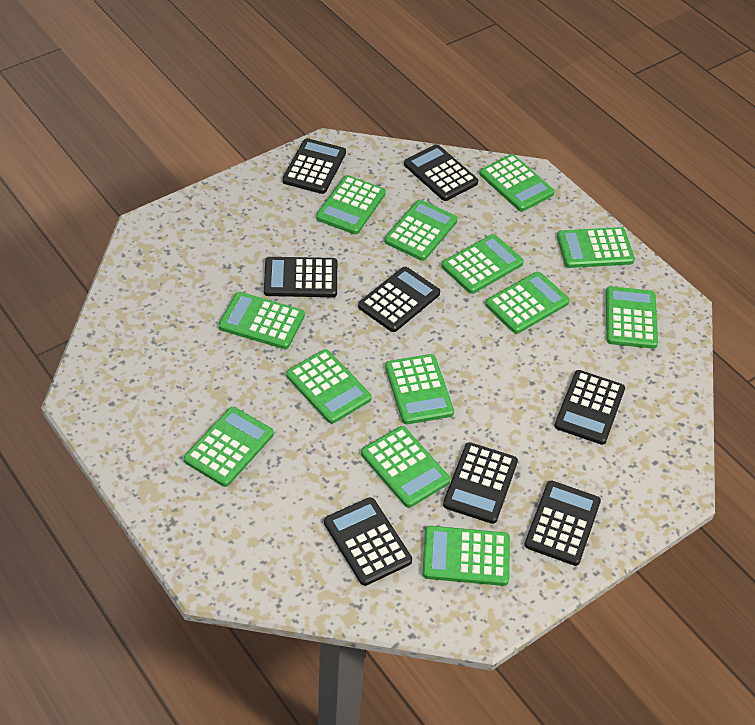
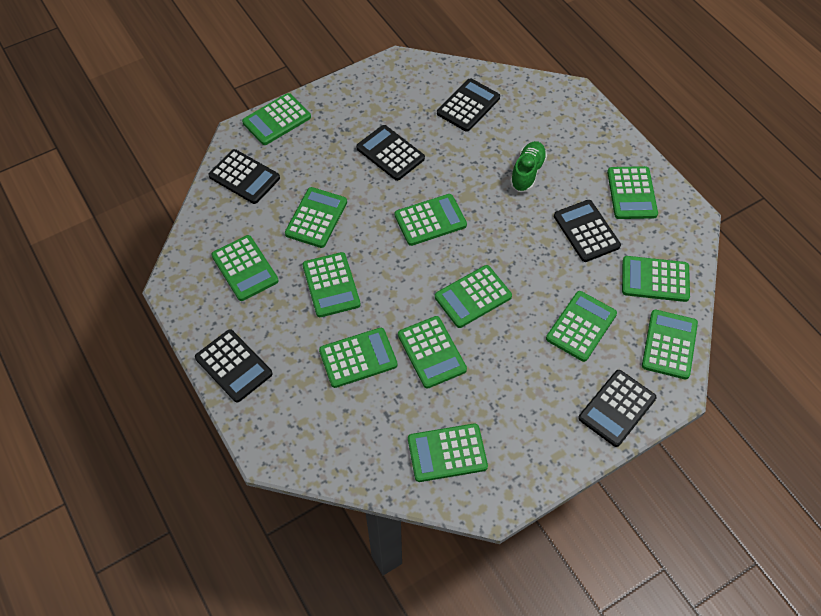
black calculator: [264,257,337,297] [282,138,346,194] [324,497,412,586] [358,267,440,332] [404,144,478,201] [443,442,518,524] [524,480,601,566] [555,370,625,445] = 8 -> [195,329,272,402] [208,149,280,204] [356,125,425,181] [437,78,500,132] [554,200,621,262] [578,370,657,447] = 6
green shoe: none = 0 -> [510,141,547,192] = 1

